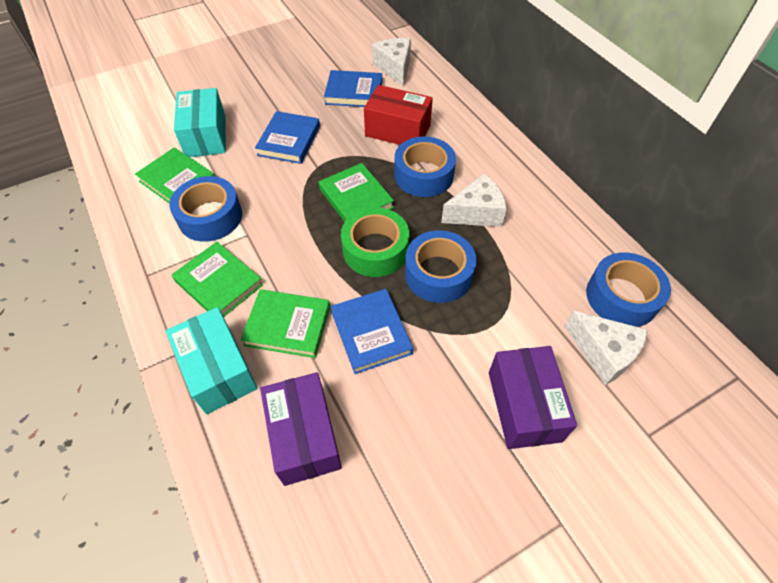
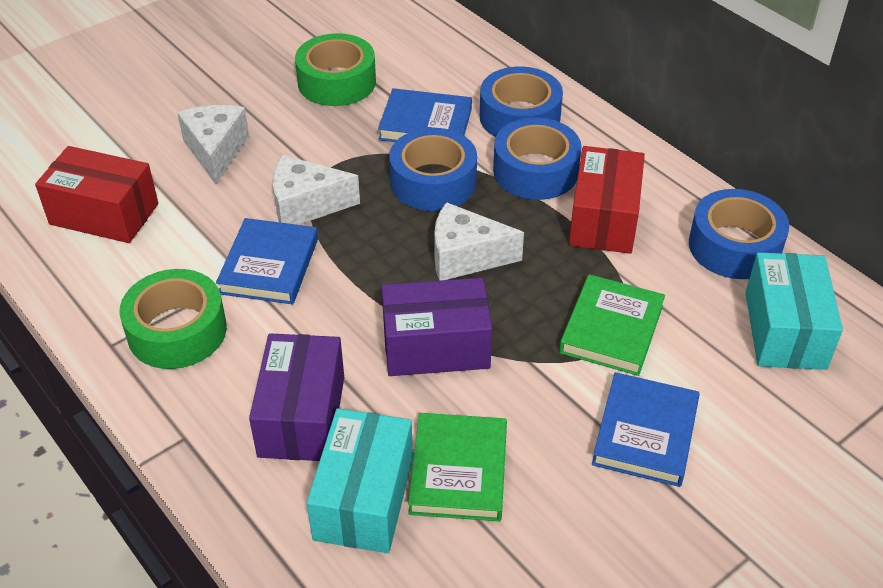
green book: [135,147,215,204] [172,242,263,317] [241,289,330,358] [319,163,394,222] = 4 -> [408,413,507,521] [559,274,665,376] = 2
green tape: [341,208,409,277] = 1 -> [119,269,227,369] [295,33,376,106] = 2
red box: [364,85,433,145] = 1 -> [35,146,158,243] [569,146,645,254] = 2

